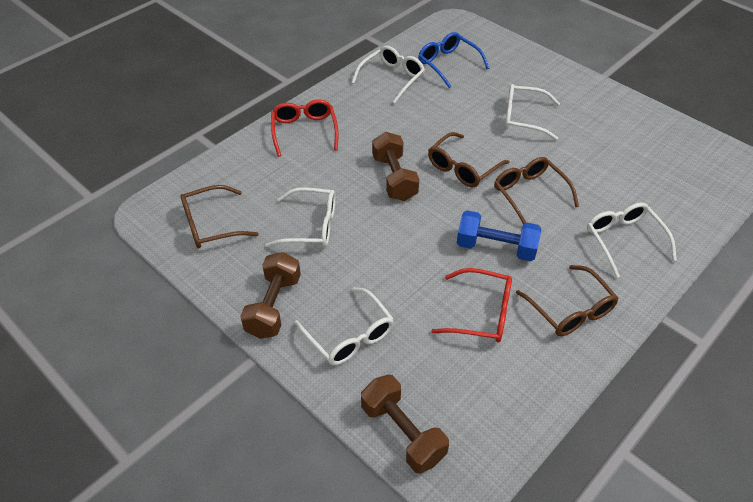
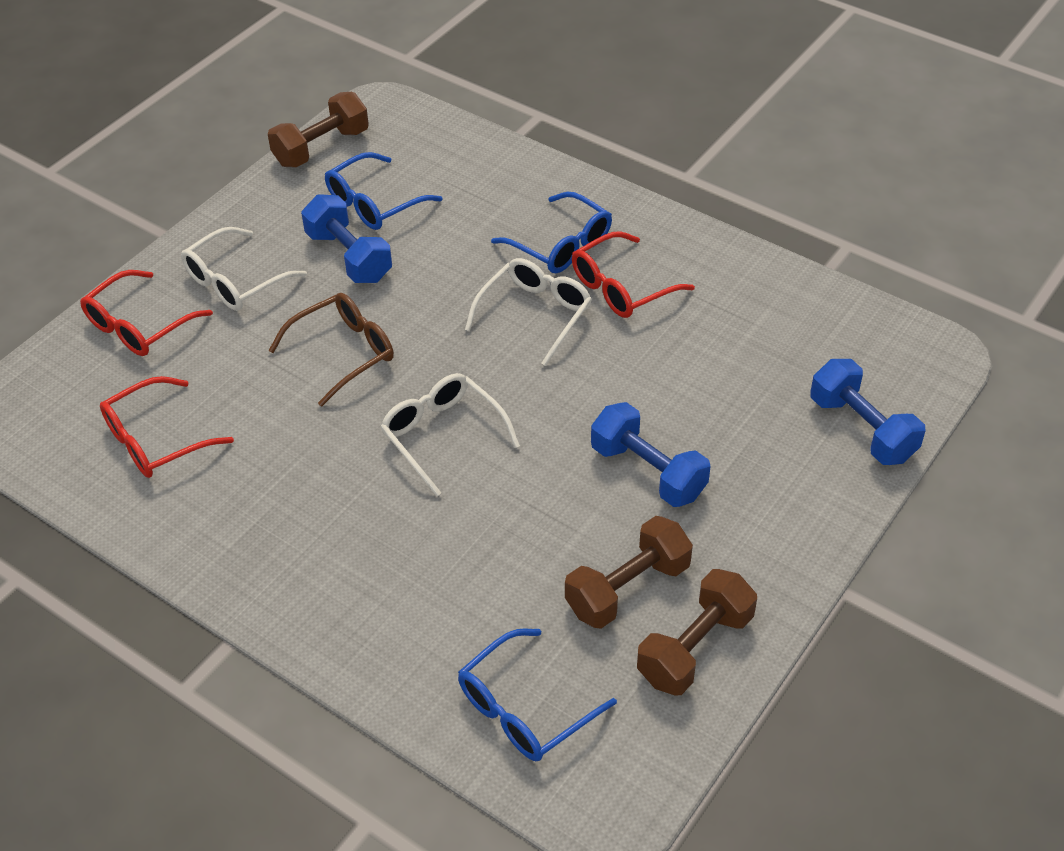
blue dumbbell: [457,210,541,261] = 1 -> [301,194,392,283] [591,402,711,507] [810,359,926,465] = 3
blue glasses: [418,32,489,88] = 1 -> [325,152,442,230] [458,628,617,761] [491,192,612,273] = 3
brown glasses: [180,185,259,248] [428,132,509,187] [494,157,579,224] [516,265,619,336] = 4 -> [268,293,394,407] = 1
red glasses: [271,99,339,157] [431,268,512,342] = 2 -> [80,270,213,356] [100,376,234,478] [572,231,695,318] = 3
white glasses: [265,187,335,247] [294,287,394,365] [352,46,425,104] [504,84,560,140] [587,203,677,278] = 5 -> [181,227,307,311] [380,373,520,496] [465,258,592,366] = 3

